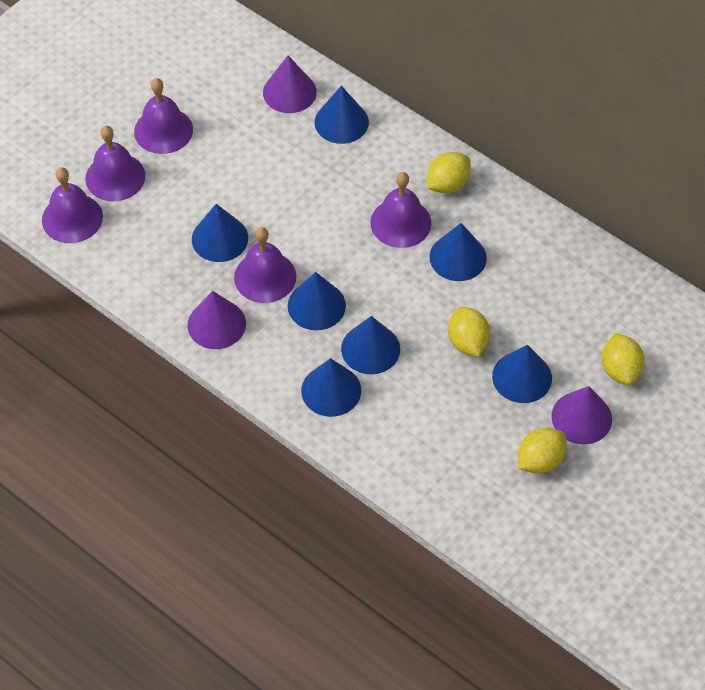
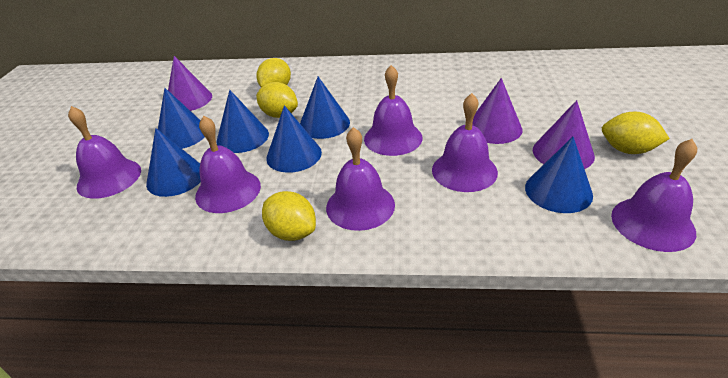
blue cone: [192,204,248,262] [288,272,346,330] [301,358,361,417] [315,86,369,144] [341,316,400,374] [429,223,487,281] [492,345,552,403] = 7 -> [146,128,201,197] [158,88,205,149] [216,90,269,153] [266,105,322,173] [300,77,350,139] [525,137,593,213] = 6
purple bell: [42,167,103,243] [85,126,145,201] [134,78,193,154] [234,227,296,303] [371,172,431,248] = 5 -> [68,106,141,199] [195,116,261,213] [326,127,395,231] [364,65,423,156] [432,93,498,192] [611,139,697,252] = 6

